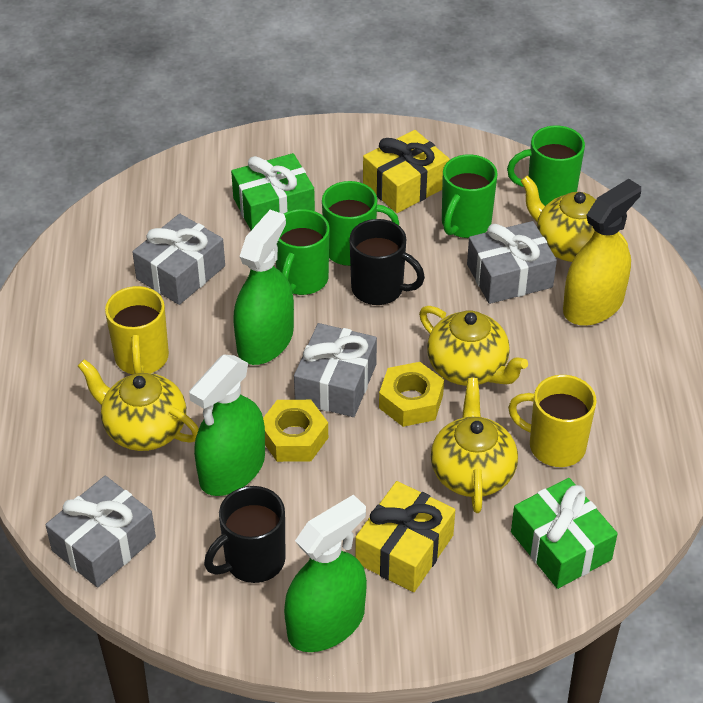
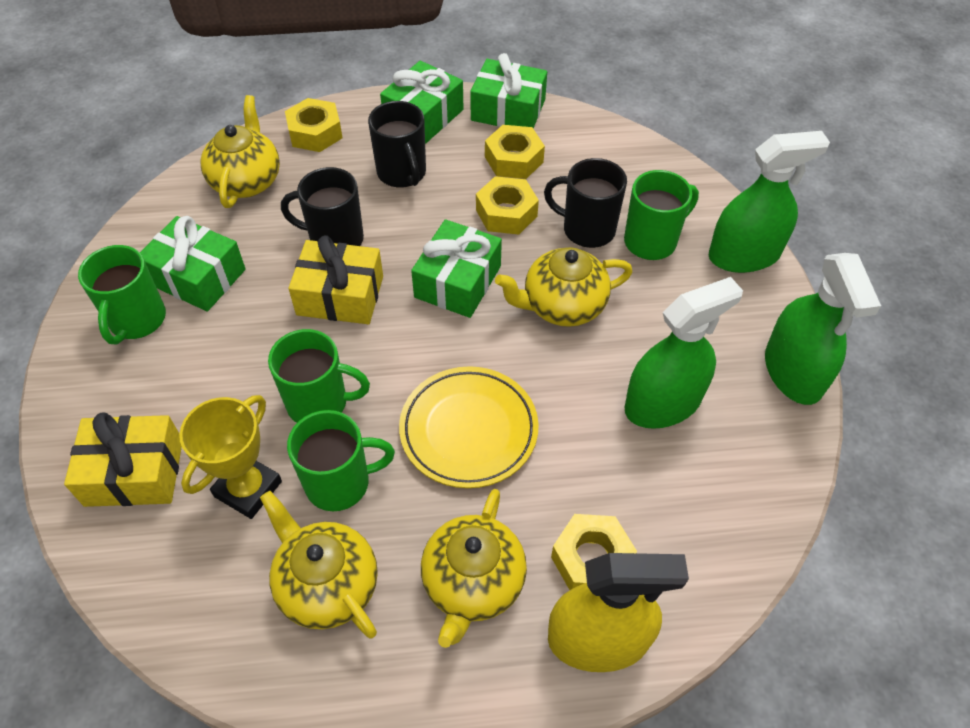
black mug: [204,486,286,583] [349,219,425,305] = 2 -> [281,167,364,246] [368,101,426,188] [544,158,627,248] = 3
green gift: [231,153,315,230] [511,478,618,589] = 2 -> [140,216,246,311] [380,61,463,144] [411,219,502,318] [470,53,547,128] = 4
grey gift: [46,476,156,587] [132,214,225,305] [294,323,377,417] [467,221,557,304] = 4 -> none = 0
yellow mug: [105,286,169,374] [508,375,596,467] = 2 -> none = 0
yellow nut: [263,400,328,462] [379,362,444,427] = 2 -> [285,98,343,152] [476,176,539,235] [485,125,545,179] [551,514,637,590] = 4
yellow plate: none = 0 -> [399,366,539,488] = 1
yellow trophy: none = 0 -> [179,395,282,519] = 1

